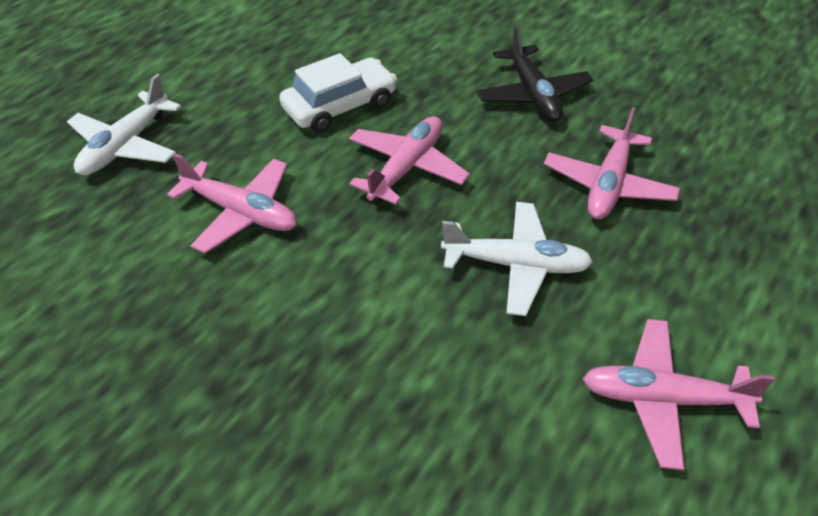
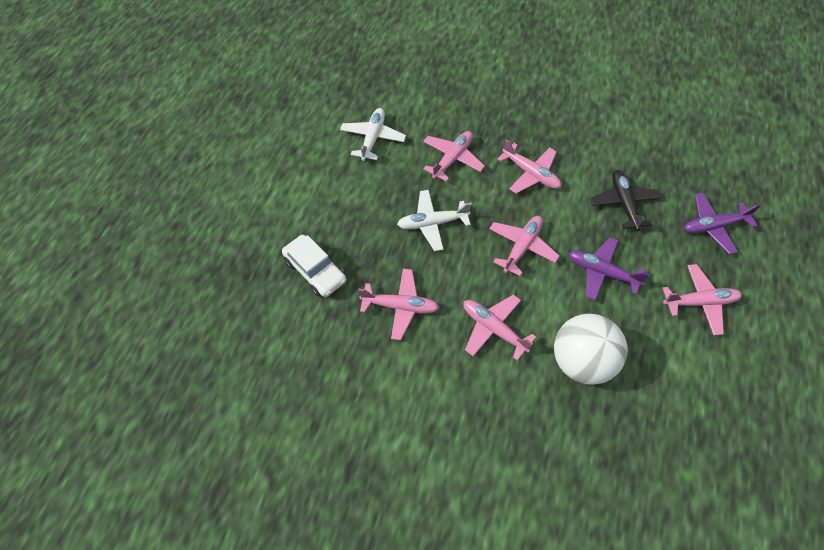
pink plane: [167,154,297,253] [349,116,470,205] [544,107,680,219] [582,319,775,470] = 4 -> [358,269,439,340] [423,131,485,182] [463,294,536,360] [489,216,559,276] [498,139,561,194] [663,264,742,336] = 6
purple plane: none = 0 -> [568,237,650,301] [684,193,761,254] = 2
white ball: none = 0 -> [554,314,628,385] = 1

